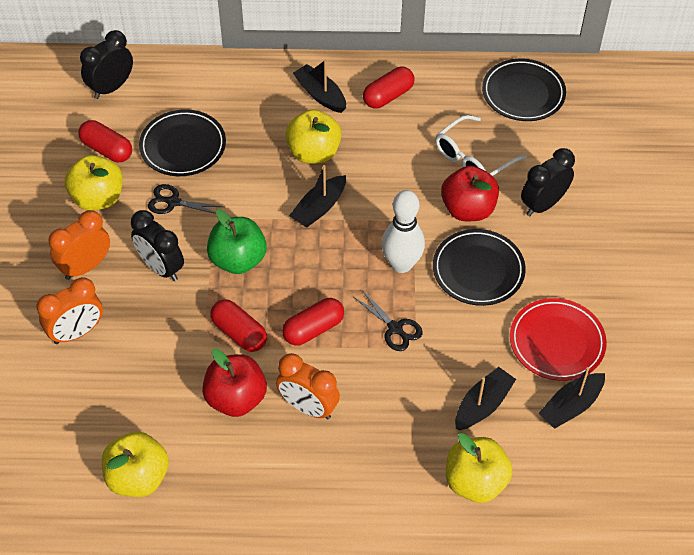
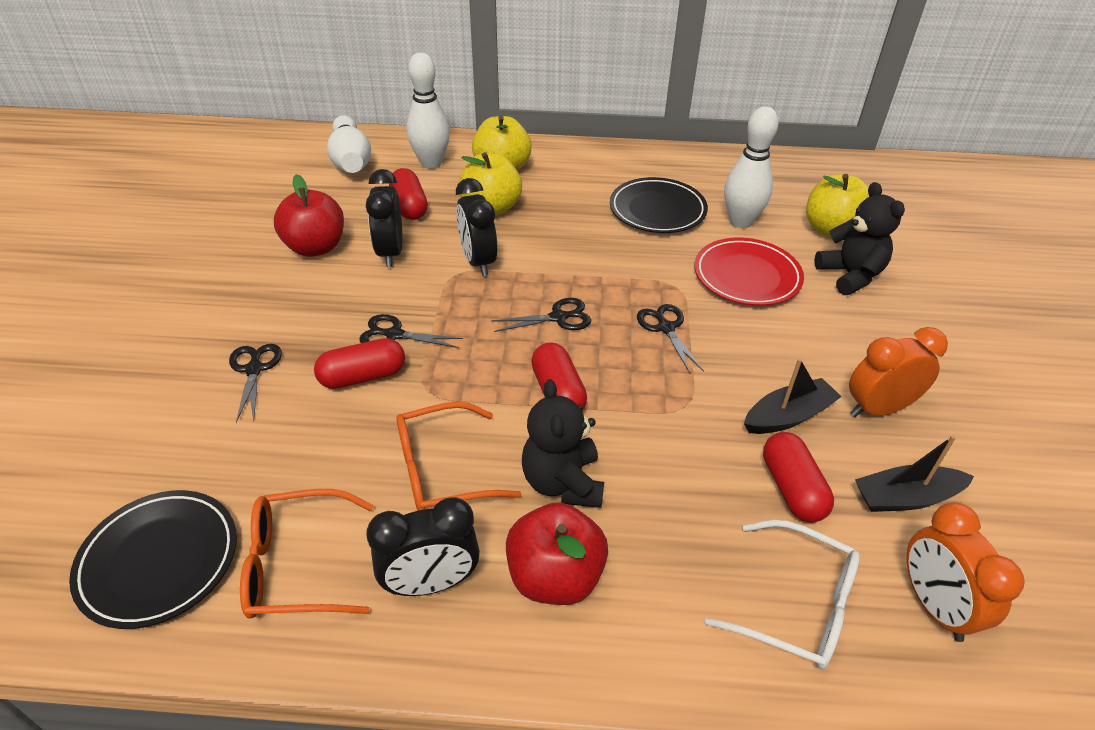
black boat: [289,165,346,228] [293,60,346,113] [455,367,516,430] [538,367,605,429] = 4 -> [744,358,842,434] [855,435,974,512] = 2
black plate: [139,109,226,176] [433,229,526,306] [482,59,566,121] = 3 -> [69,490,237,629] [610,177,708,233] = 2
black scissors: [148,184,224,214] [353,290,423,351] = 2 -> [229,344,282,423] [360,314,463,348] [491,298,591,332] [637,304,704,373] = 4
black teddy bear: none = 0 -> [522,379,604,508] [814,182,905,295] = 2
green apple: [207,209,267,274] = 1 -> none = 0
orange clock: [36,277,103,344] [48,210,110,280] [276,353,340,419] = 3 -> [849,327,948,417] [907,502,1025,642] = 2
orange glasses: none = 0 -> [240,489,374,619] [396,402,521,511] = 2
white bowling pin: [382,190,425,273] = 1 -> [327,115,371,173] [407,52,450,169] [724,106,779,228] = 3
yellow apple: [65,155,123,211] [102,431,169,497] [285,109,342,164] [446,433,513,503] = 4 -> [459,152,522,216] [472,116,531,170] [806,174,870,238] = 3

